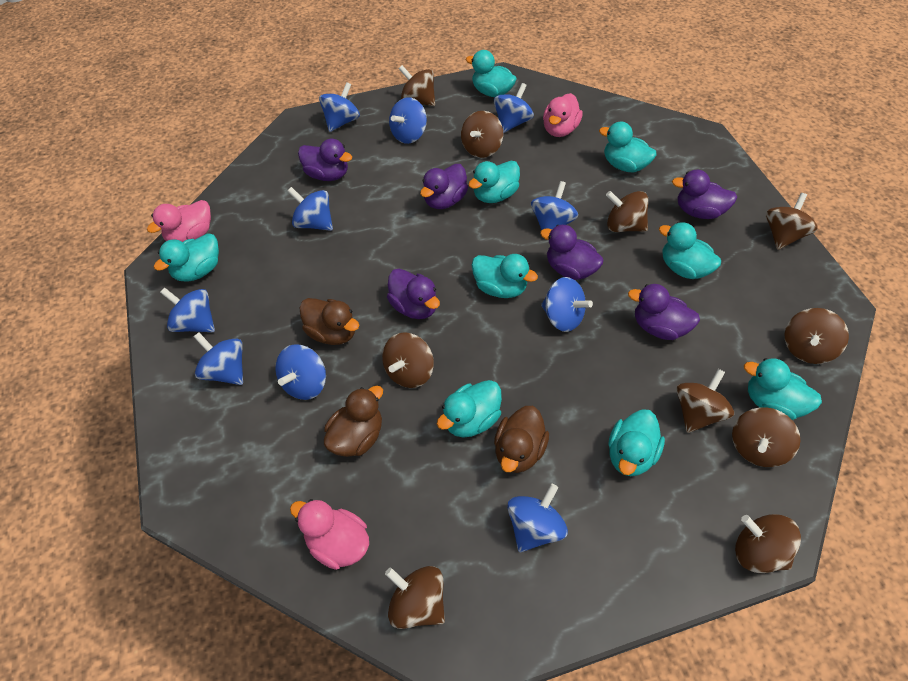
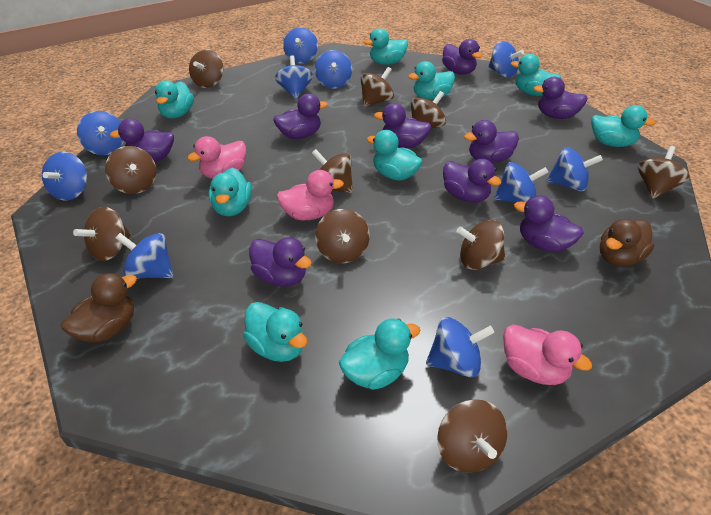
brown duck: [299,298,359,345] [324,386,383,457] [494,406,549,473] = 3 -> [61,273,137,343] [600,219,654,267] = 2
purple duck: [298,139,352,181] [387,269,440,319] [420,164,468,209] [540,225,604,280] [628,284,700,340] [672,170,737,219] = 6 -> [110,119,174,162] [249,237,312,287] [273,94,328,139] [374,103,431,148] [442,39,482,75] [443,159,501,203] [464,120,519,163] [514,195,584,252] [533,77,587,119] = 9

